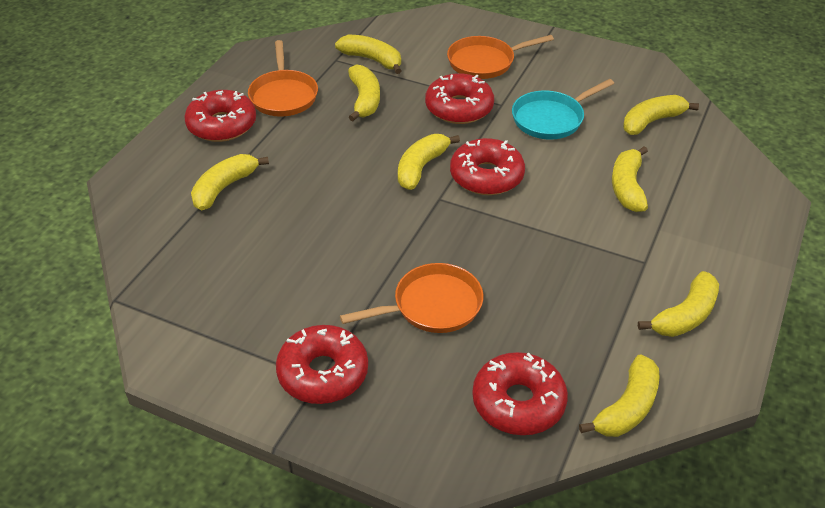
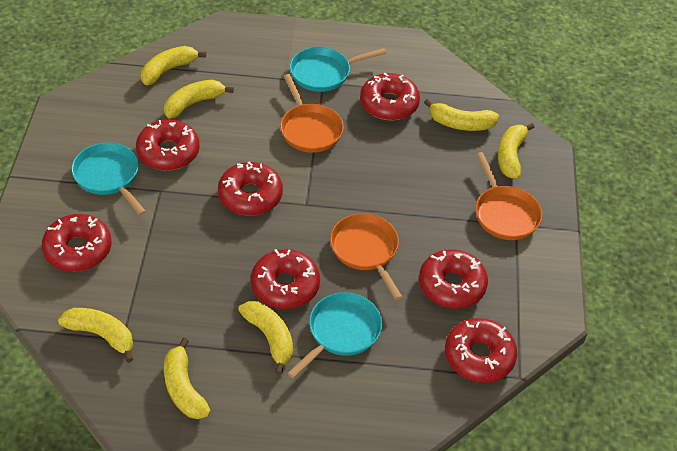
red donut: [184,90,256,142] [276,325,368,404] [425,73,494,124] [450,138,525,195] [472,352,568,435] = 5 -> [42,214,112,272] [136,120,200,171] [218,162,283,216] [251,249,320,309] [360,73,420,120] [419,249,488,309] [445,318,517,383] = 7
turquoise pan: [512,79,614,139] = 1 -> [72,142,146,215] [287,292,382,379] [290,47,386,92] = 3
yellow banana: [191,154,269,210] [335,35,402,74] [348,65,380,121] [398,134,460,190] [579,354,660,437] [612,146,648,212] [623,95,699,135] [638,271,719,337] = 8 -> [58,308,133,363] [141,46,206,85] [164,80,234,118] [164,338,211,419] [238,301,293,375] [424,99,499,131] [498,123,535,179] = 7

